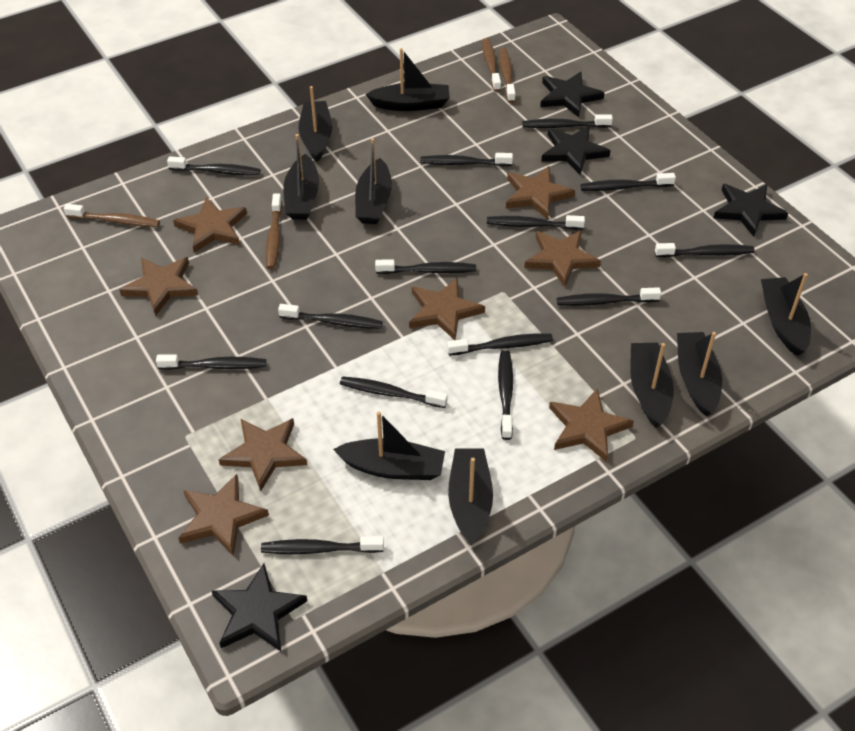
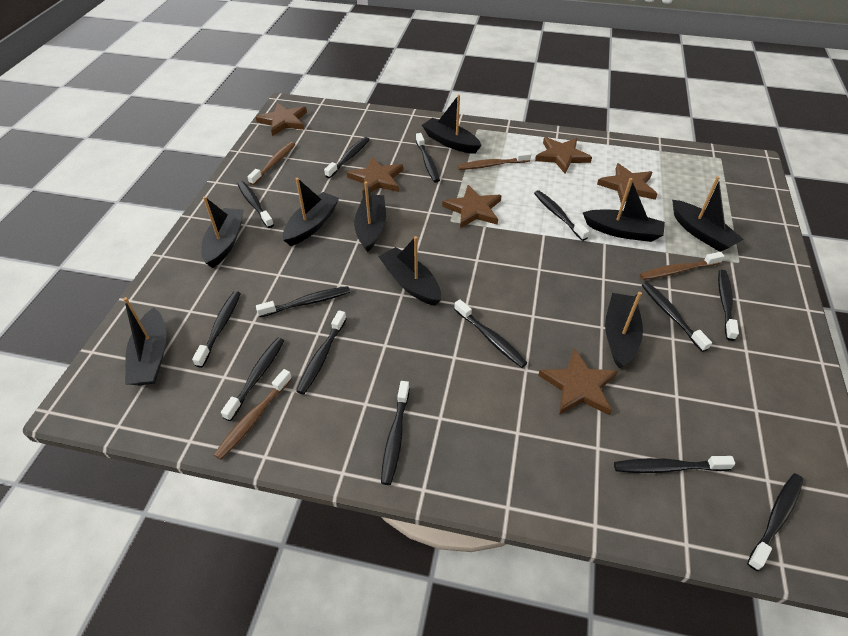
black star: [211,564,307,651] [540,71,604,117] [541,126,611,175] [714,184,788,237] = 4 -> none = 0
brown star: [119,257,198,316] [173,197,247,253] [178,474,269,556] [218,418,307,491] [409,278,485,340] [506,166,575,219] [524,230,601,287] [549,388,634,462] = 8 -> [256,102,307,136] [347,157,403,196] [442,185,501,228] [535,137,592,173] [538,348,618,415] [597,163,658,203] = 6

